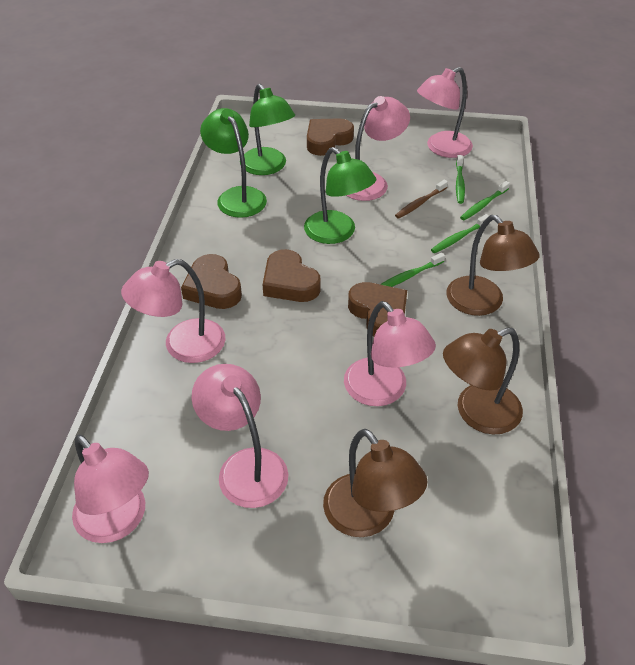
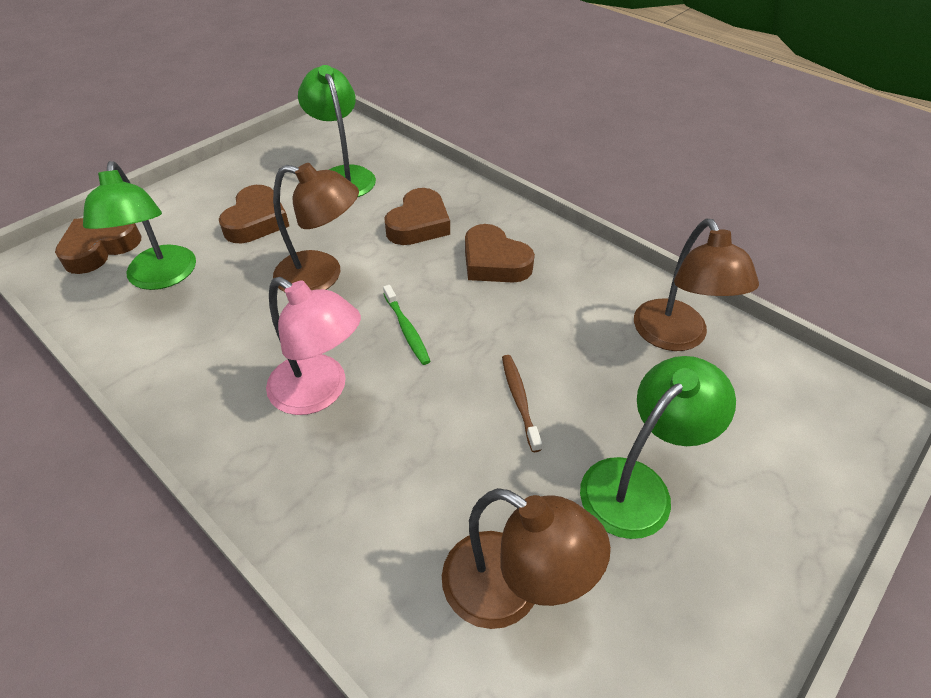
green toothbrush: [380,253,445,287] [431,214,489,253] [456,155,465,204] [460,181,510,221] = 4 -> [383,285,430,365] = 1
pink lamp: [72,434,149,543] [121,259,226,363] [192,364,288,508] [344,301,436,406] [346,96,410,201] [417,67,473,158] = 6 -> [266,277,361,415] = 1

